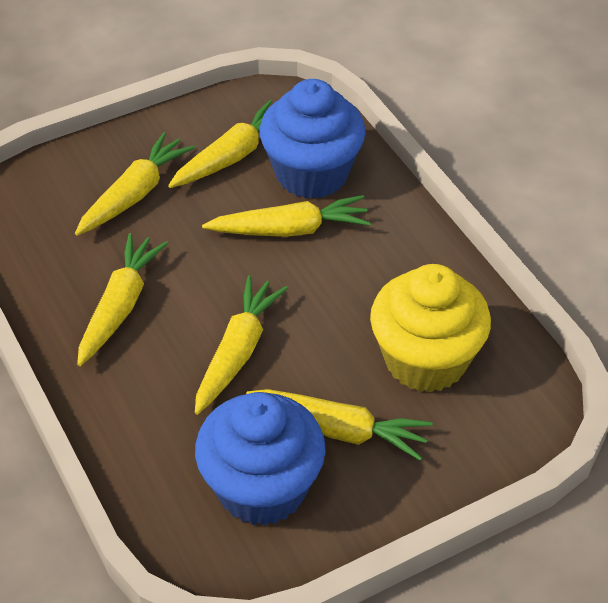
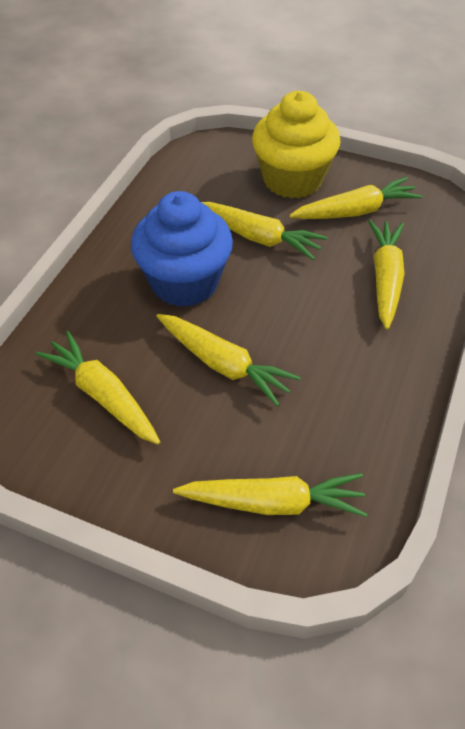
blue cupcake: [195,392,326,526] [260,79,366,199] = 2 -> [131,191,233,307] = 1

